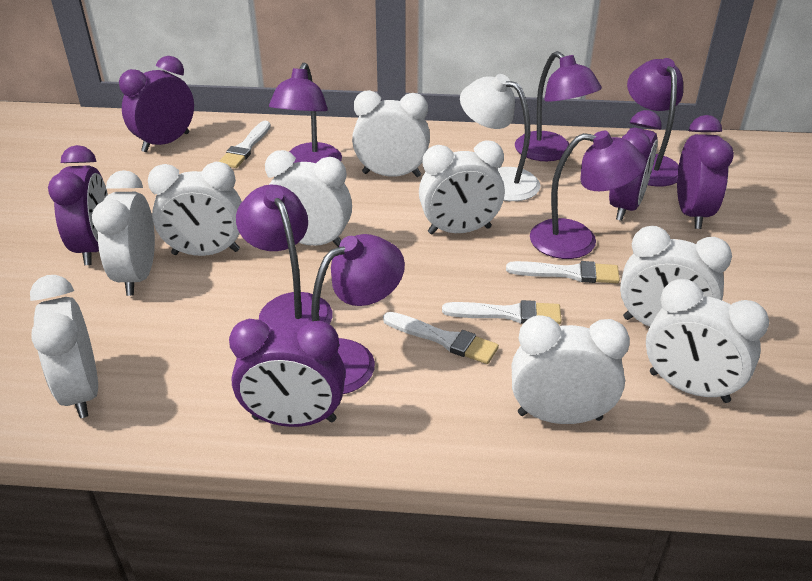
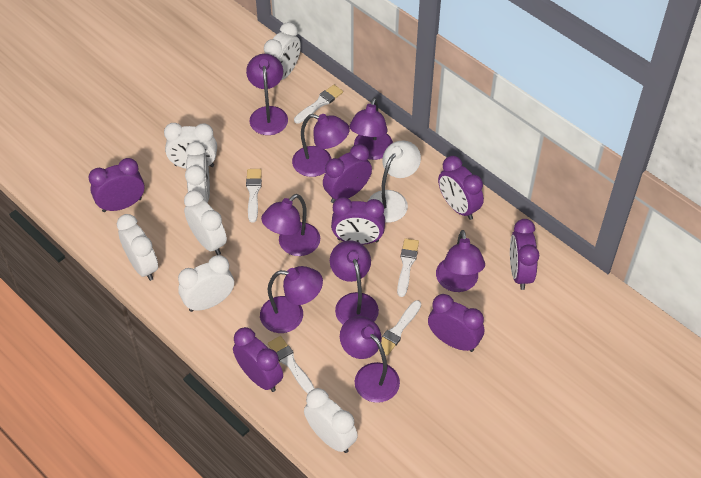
purple clock: [48,145,108,265] [119,56,194,152] [229,319,345,427] [609,110,662,221] [677,115,734,229] = 5 -> [89,158,145,212] [233,327,283,392] [323,144,372,203] [331,197,385,245] [428,294,484,352] [438,156,484,220] [510,219,539,290] = 7
purple lamp: [236,185,333,330] [269,63,342,163] [311,234,405,394] [515,51,602,161] [530,131,646,259] [627,58,683,186] = 6 -> [246,54,288,135] [260,266,323,333] [261,194,320,256] [292,114,350,177] [330,240,379,325] [340,316,400,403] [349,97,393,160] [436,230,485,292] = 8
white brush: [219,121,271,168] [383,312,499,364] [442,300,562,324] [506,261,620,283] = 4 -> [246,169,262,223] [268,336,315,394] [294,85,343,124] [378,300,421,356] [397,238,419,297] = 5
white clock: [30,275,98,418] [92,170,155,296] [148,162,242,256] [265,150,352,247] [352,90,430,177] [419,140,505,234] [512,315,630,424] [620,226,732,327] [646,279,769,403] = 9 -> [117,214,158,281] [164,123,217,169] [178,255,234,312] [184,190,227,255] [185,142,210,203] [264,22,301,80] [304,388,358,453] = 7

